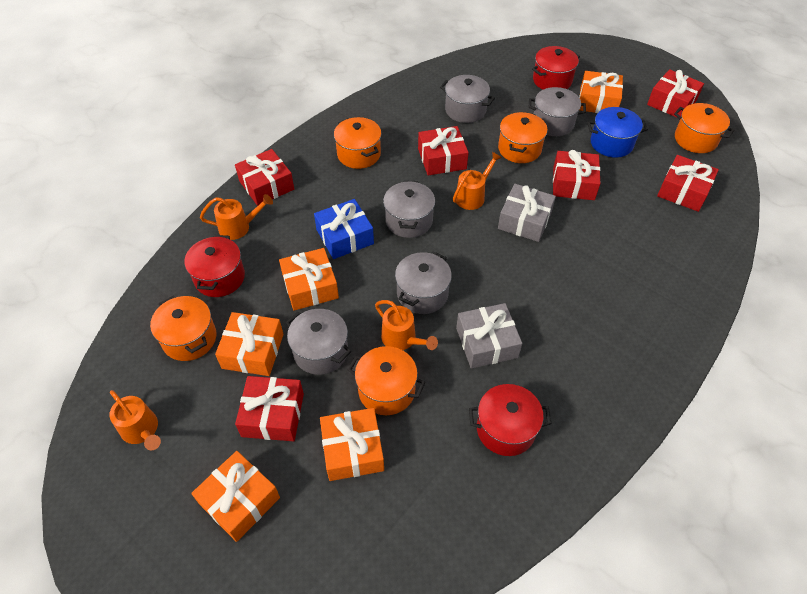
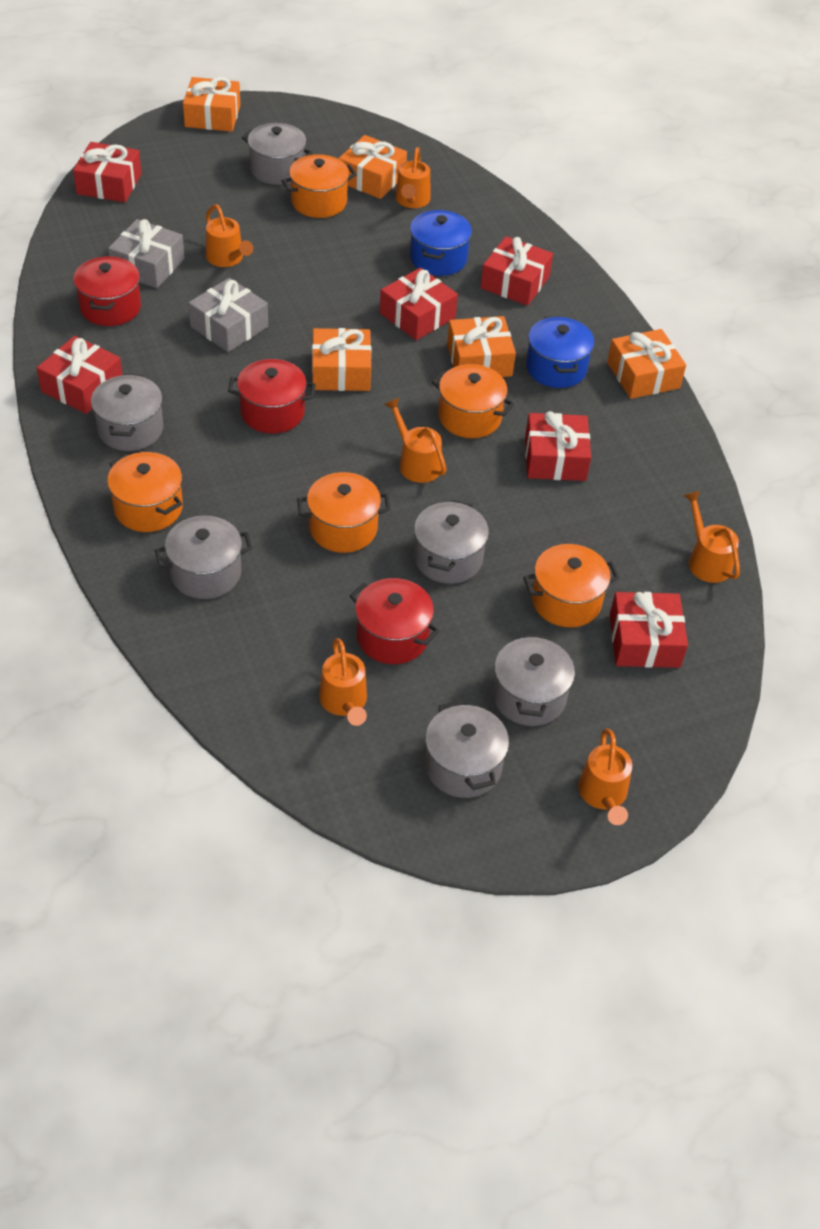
blue gift: [314,199,374,259] = 1 -> none = 0
blue pot: [587,107,648,158] = 1 -> [410,210,472,276] [526,316,594,388] = 2
grey pot: [286,309,351,375] [383,180,435,238] [395,251,452,314] [440,75,495,123] [529,87,586,136] = 5 -> [91,374,163,451] [155,516,253,599] [242,123,313,185] [414,500,489,584] [425,700,509,798] [493,633,575,726] = 6
orange watering can: [109,390,161,450] [200,194,273,240] [375,300,438,350] [453,152,502,210] = 4 -> [206,204,253,267] [319,638,367,726] [384,398,447,483] [395,147,430,208] [578,728,632,825] [683,491,740,583] = 6

